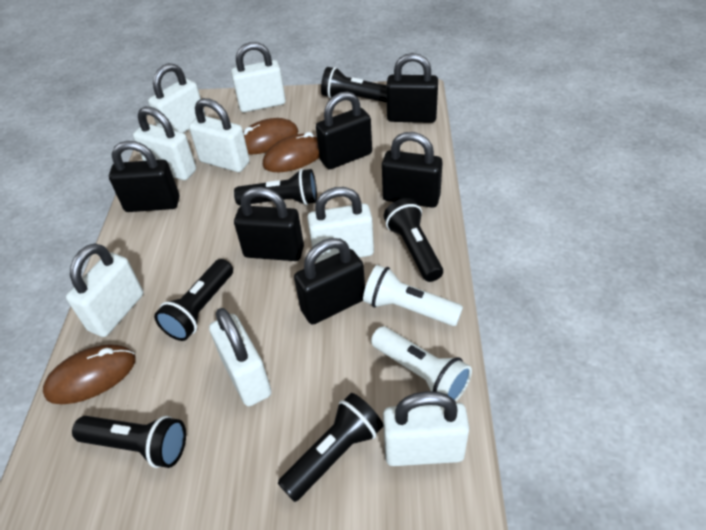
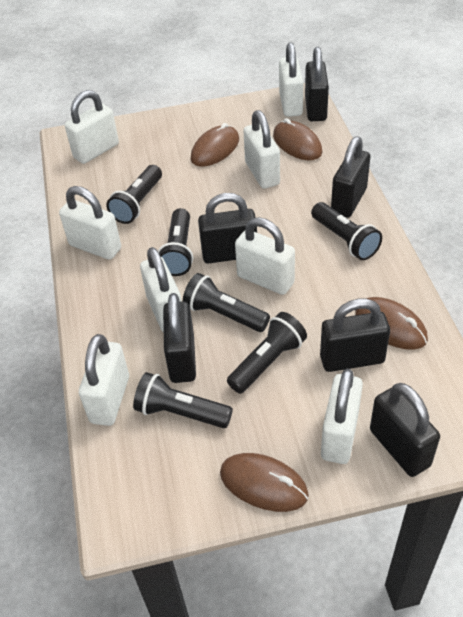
brown mouse: [43,344,136,404] [243,118,298,155] [263,132,319,172] = 3 -> [191,123,239,167] [220,453,309,512] [273,118,322,160] [355,297,428,350] = 4
white flashlight: [363,265,463,326] [371,327,472,401] = 2 -> none = 0

